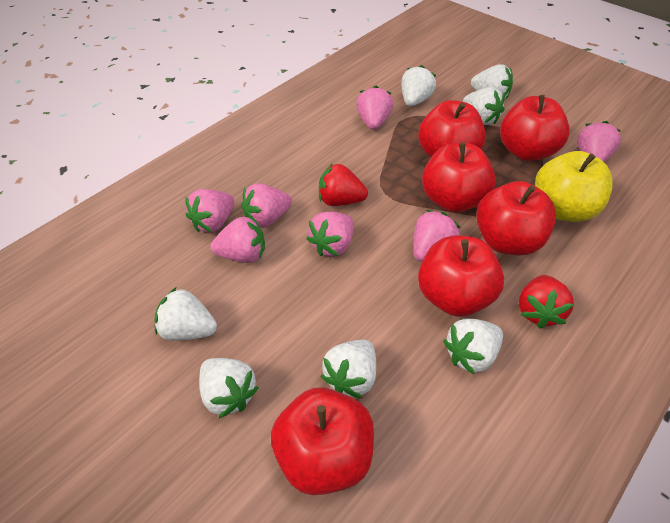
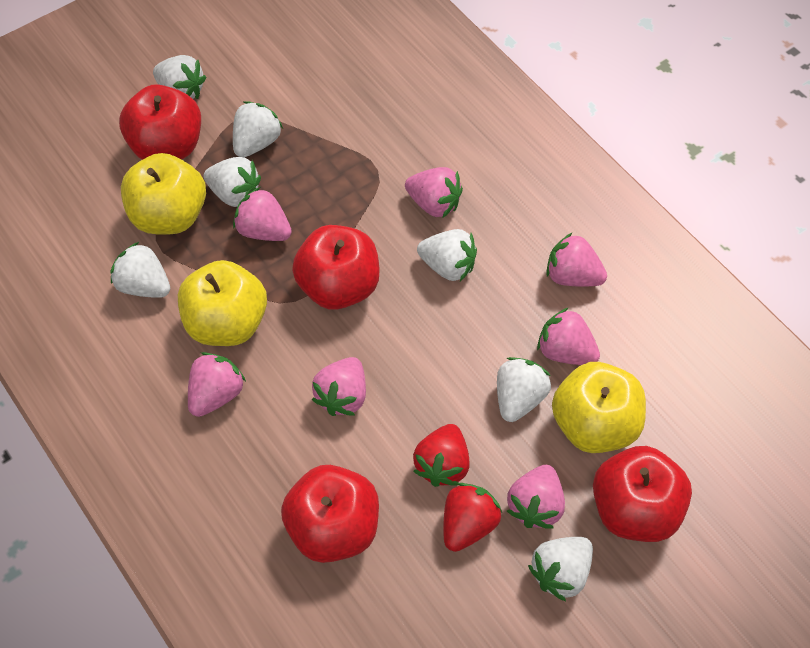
red apple: [271,388,374,495] [418,100,486,157] [418,235,504,317] [422,143,496,213] [476,181,556,255] [500,95,570,161] = 6 -> [119,84,201,160] [281,465,379,563] [292,225,380,310] [593,446,692,542] = 4
yellow apple: [535,151,613,222] = 1 -> [121,153,206,235] [178,260,267,346] [552,362,646,453] = 3

